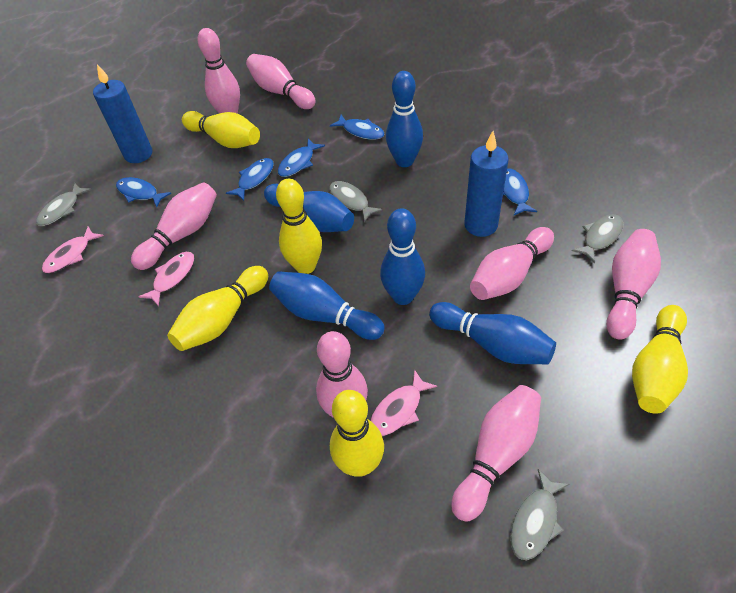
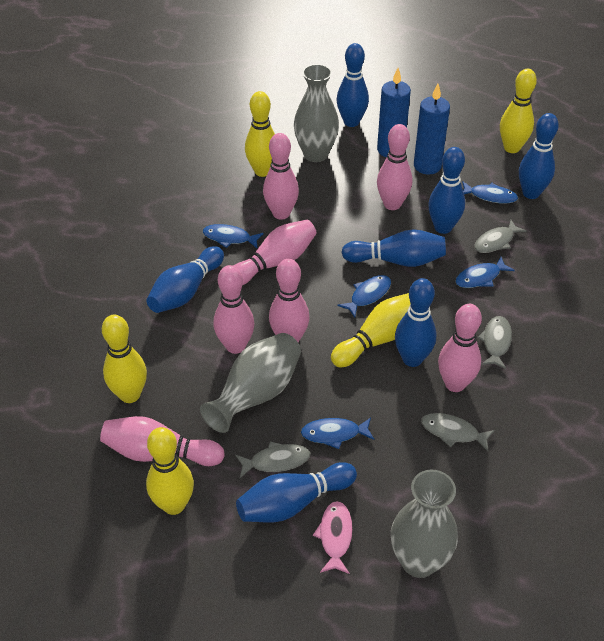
blue bowling pin: [264,184,354,232] [269,271,385,340] [380,208,425,305] [386,71,423,167] [429,302,556,364] = 5 -> [146,246,224,313] [236,462,357,522] [337,43,369,127] [341,229,446,267] [395,278,437,367] [428,147,465,234] [519,113,559,199] = 7
grey vase: none = 0 -> [200,333,301,433] [294,64,339,162] [391,470,458,578] = 3
pink fish: [42,226,104,273] [138,252,194,307] [370,370,437,436] = 3 -> [313,501,353,574] = 1

